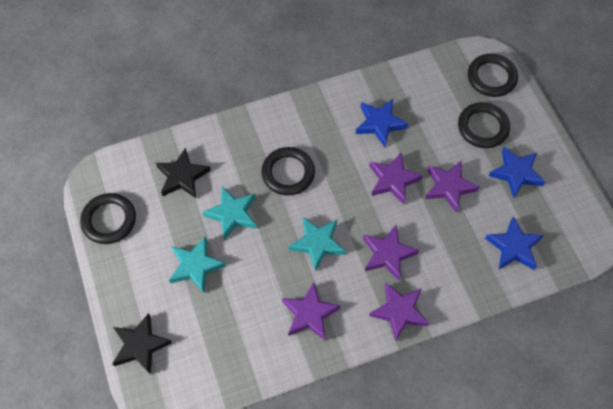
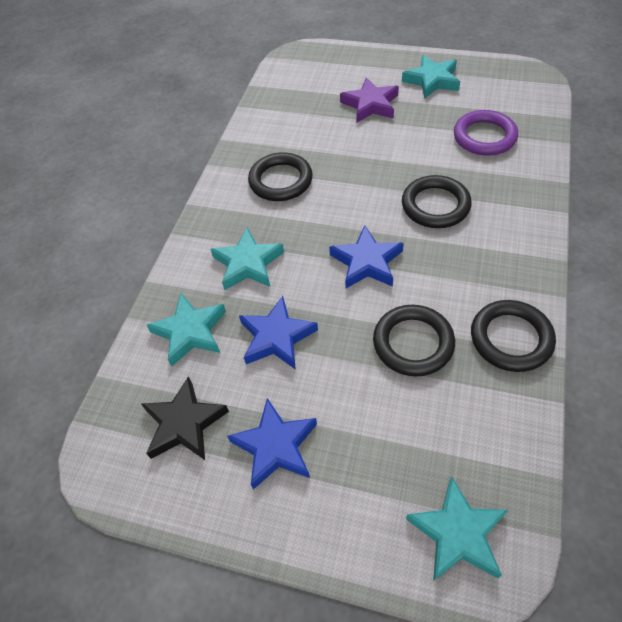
black star: [112,313,172,375] [156,148,211,198] = 2 -> [141,376,229,460] = 1
purple ring: none = 0 -> [454,110,518,156] = 1
purple star: [282,282,341,340] [363,225,419,280] [369,153,423,204] [369,283,429,341] [425,160,480,213] = 5 -> [340,77,399,123] = 1
turquoise star: [169,236,226,293] [202,186,257,240] [289,217,346,272] = 3 -> [147,293,226,366] [210,227,284,290] [402,55,460,99] [406,476,508,581] = 4

